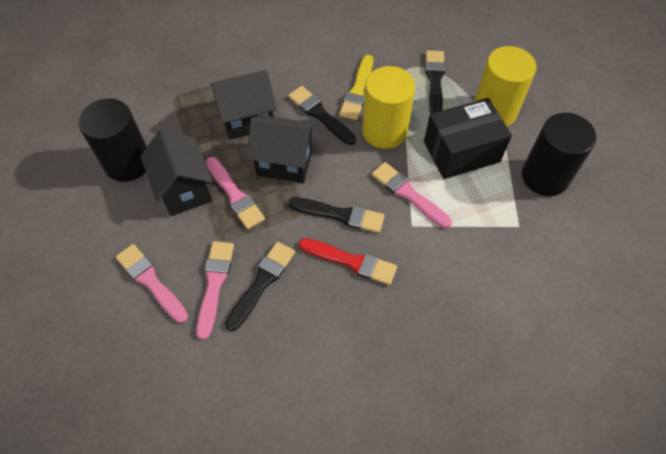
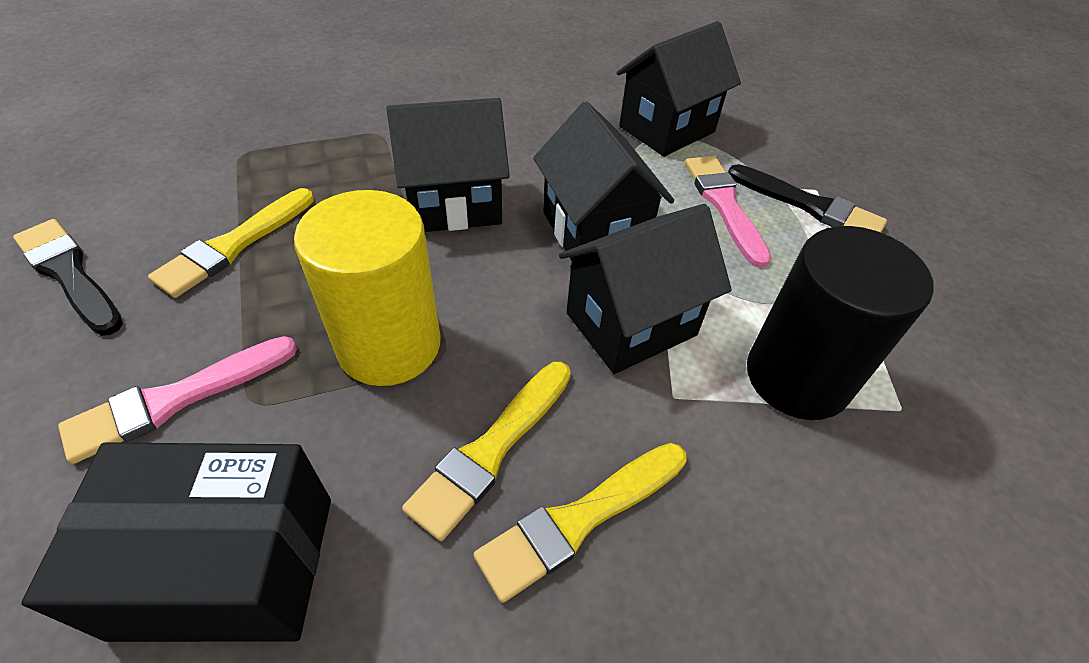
black brush: [225,242,295,331] [288,86,356,145] [288,197,385,233] [425,50,445,114] = 4 -> [13,219,123,336] [728,164,887,232] = 2
black cylinder: [78,98,147,182] [522,113,596,196] = 2 -> [747,226,934,420] = 1
black house: [141,129,213,216] [210,70,277,140] [247,115,316,183] = 3 -> [387,98,510,232] [533,102,674,261] [559,204,732,374] [617,21,741,157] = 4
pink brush: [116,244,188,323] [196,241,234,340] [206,157,265,229] [372,162,452,229] = 4 -> [58,336,297,464] [685,156,771,268] = 2
red brush: [299,238,397,285] = 1 -> none = 0
yellow brush: [339,55,373,120] = 1 -> [148,188,314,298] [402,362,571,541] [473,443,687,603] = 3
yellow cylinder: [362,66,415,149] [474,46,536,126] = 2 -> [294,190,440,386] = 1

